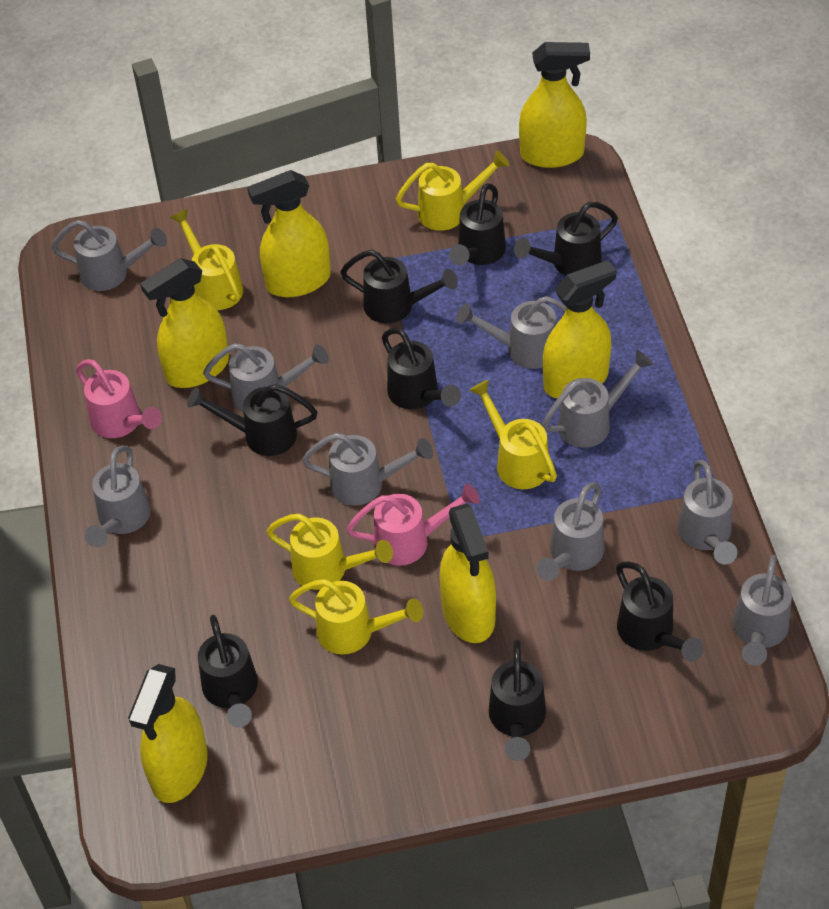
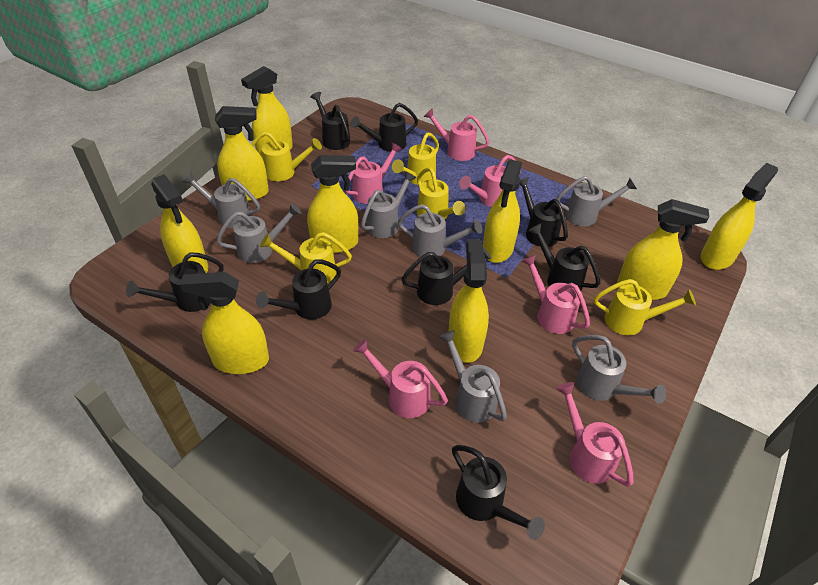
grey watering can: [51,220,167,291] [85,445,151,547] [203,343,329,412] [302,433,433,506] [456,296,567,369] [536,482,604,581] [542,350,653,448] [677,460,737,565] [733,555,792,666] = 9 -> [183,172,260,228] [216,203,301,263] [361,171,416,238] [398,204,482,257] [439,330,507,422] [556,176,637,226] [572,335,666,404] = 7
pink watering can: [76,359,162,438] [346,484,480,566] = 2 -> [345,142,402,204] [353,339,448,418] [423,108,489,161] [459,155,521,207] [521,255,590,334] [556,382,633,487] = 6
yellow spray bottle: [128,664,208,803] [140,258,229,388] [247,170,331,297] [439,503,496,643] [519,42,590,168] [543,260,617,399] = 6 -> [151,174,208,273] [180,272,269,374] [215,106,269,201] [241,66,293,159] [307,155,358,253] [448,239,489,363] [483,159,522,263] [617,199,709,300] [701,163,778,270] = 9

